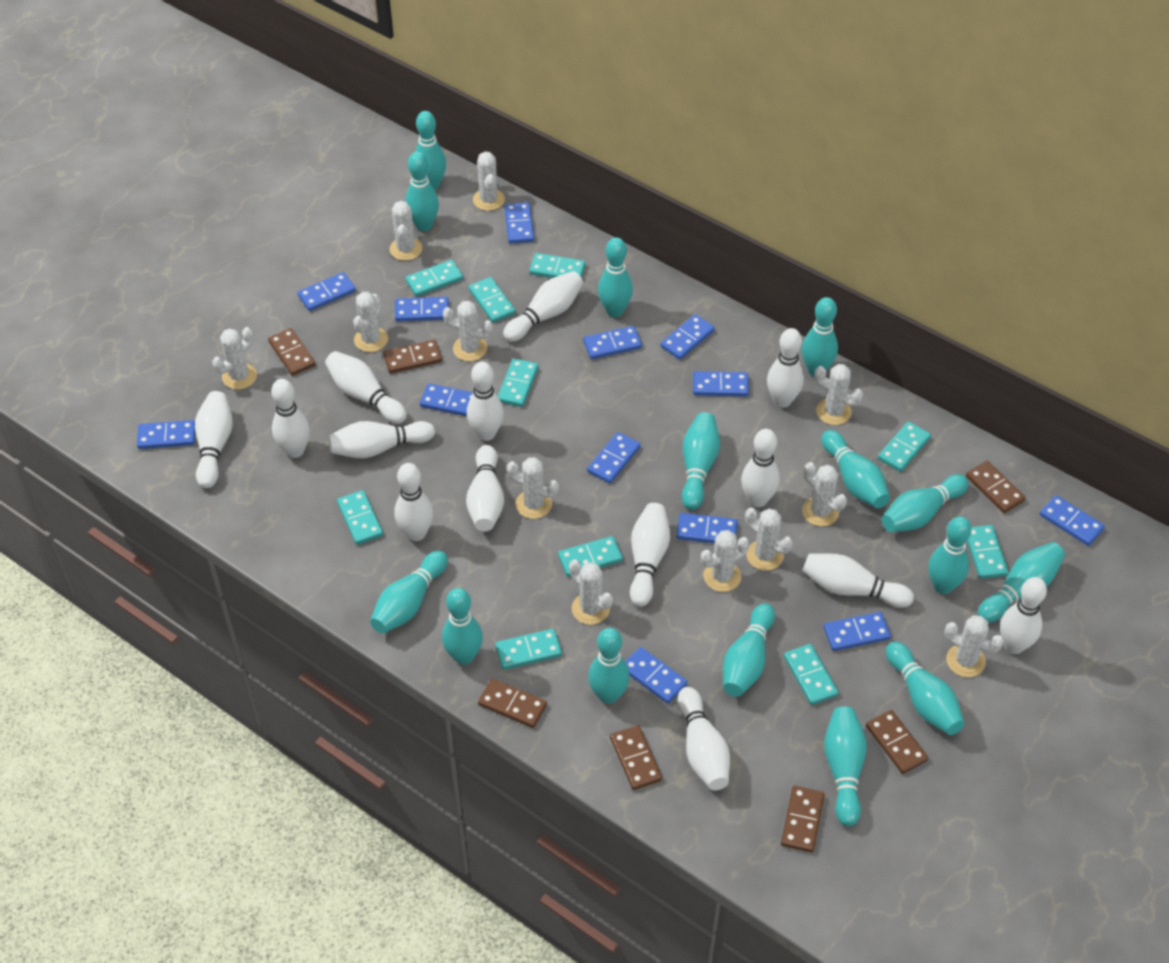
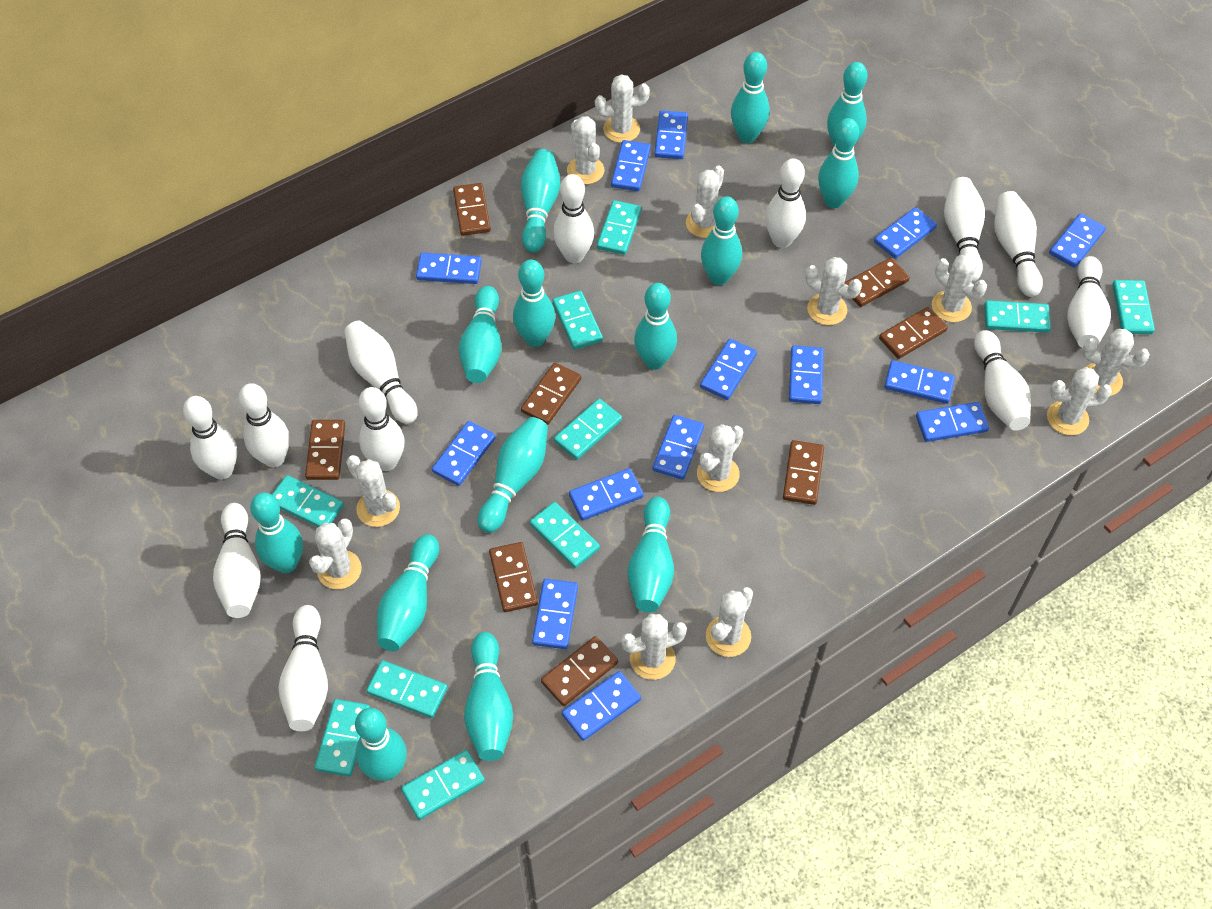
blue domino: [137,420,195,449] [297,272,356,311] [395,297,449,322] [420,383,473,416] [504,202,534,244] [583,326,642,359] [587,432,641,484] [625,647,687,704] [660,314,715,360] [676,513,738,543] [693,371,749,396] [823,612,891,651] [1040,495,1105,546] = 13 -> [416,253,482,284] [432,421,496,486] [532,579,578,649] [562,671,641,741] [569,468,644,521] [611,140,651,191] [653,415,704,480] [654,110,688,159] [700,339,757,400] [789,345,824,404] [874,207,937,259] [884,360,955,404] [916,402,989,442] [1049,213,1106,268] = 14
brown domino: [268,328,316,376] [383,340,442,374] [478,678,547,728] [610,725,662,790] [781,786,825,853] [866,710,928,774] [966,461,1026,513] = 7 -> [305,420,345,480] [453,183,491,236] [489,542,538,612] [521,363,581,425] [541,636,618,706] [783,440,824,505] [844,258,910,307] [879,307,948,359] = 8
turquoise bowling pin: [370,551,448,634] [405,152,439,231] [415,111,446,190] [442,588,483,665] [588,628,630,704] [598,237,633,317] [682,412,720,510] [723,603,775,697] [802,297,838,377] [821,430,890,508] [824,706,867,826] [882,474,969,532] [886,642,965,735] [928,516,972,594] [978,542,1065,623] = 15 -> [250,492,303,573] [355,708,407,781] [377,534,439,651] [459,286,501,383] [464,632,513,761] [478,417,548,533] [513,260,555,347] [521,149,560,252] [628,497,674,612] [634,283,677,370] [701,196,742,285] [731,52,770,143] [818,118,859,208] [827,62,868,147] = 14
white bowling pin: [195,391,233,488] [271,379,310,458] [325,351,407,424] [329,421,435,458] [394,463,433,541] [466,445,504,531] [467,362,504,441] [503,271,583,342] [630,503,670,607] [678,687,730,790] [741,429,780,507] [767,328,804,408] [803,553,914,608] [1000,577,1047,654] = 14 -> [183,396,237,480] [213,503,261,618] [239,383,290,468] [278,605,328,731] [344,321,418,424] [359,387,405,471] [553,174,594,263] [765,158,806,248] [944,177,985,282] [974,330,1031,431] [994,191,1043,297] [1067,256,1111,348] = 12

